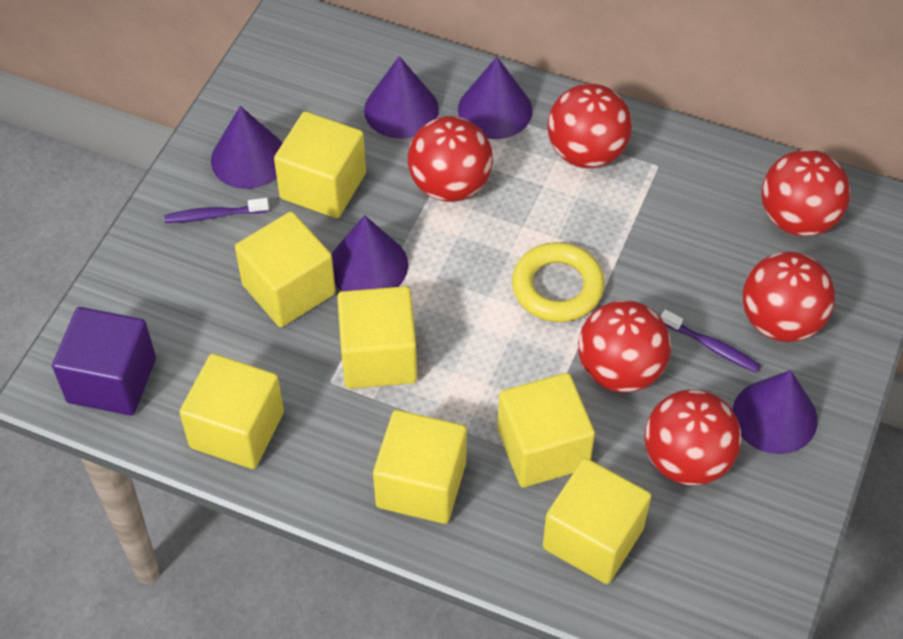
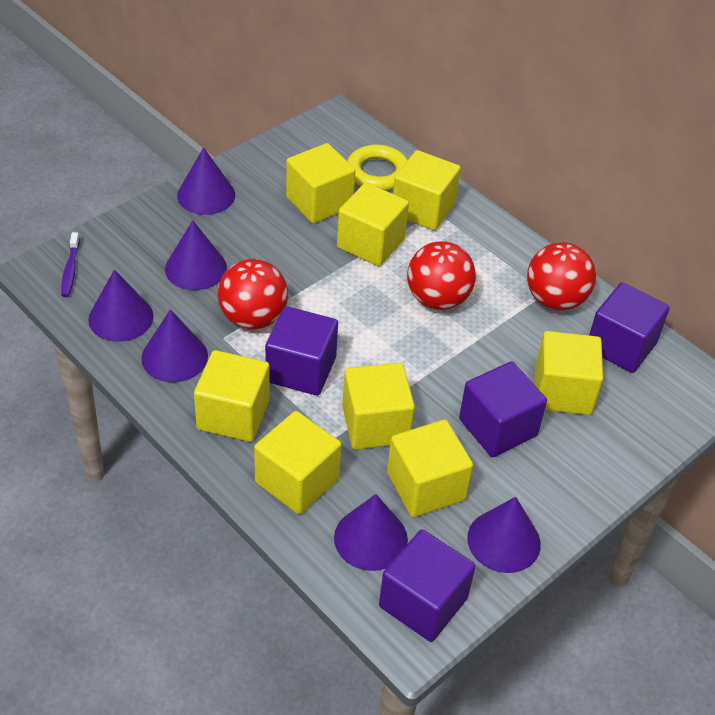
purple cone: [211,106,282,189] [332,215,408,291] [364,56,439,139] [458,57,532,139] [733,370,817,454] = 5 -> [88,270,154,342] [141,309,208,382] [165,220,227,290] [177,147,235,215] [334,494,408,571] [467,497,541,573] = 6
purple cube: [52,307,156,416] = 1 -> [265,306,338,396] [379,529,476,642] [459,361,547,457] [589,282,670,373] = 4
purple toothbrush: [164,198,269,223] [661,310,761,373] = 2 -> [61,232,80,297] = 1
red ball: [408,116,493,202] [548,84,632,168] [578,300,671,392] [645,389,741,486] [743,252,835,342] [762,150,850,236] = 6 -> [218,259,288,329] [407,241,476,310] [527,242,596,310] = 3
yellow cube: [179,353,284,469] [235,212,336,327] [274,111,366,218] [337,286,417,389] [373,410,467,524] [498,373,595,487] [543,458,651,584] = 7 -> [194,350,270,442] [254,411,341,514] [286,143,355,223] [337,183,409,266] [342,363,415,449] [387,420,473,517] [393,150,461,230] [535,331,603,415] = 8

